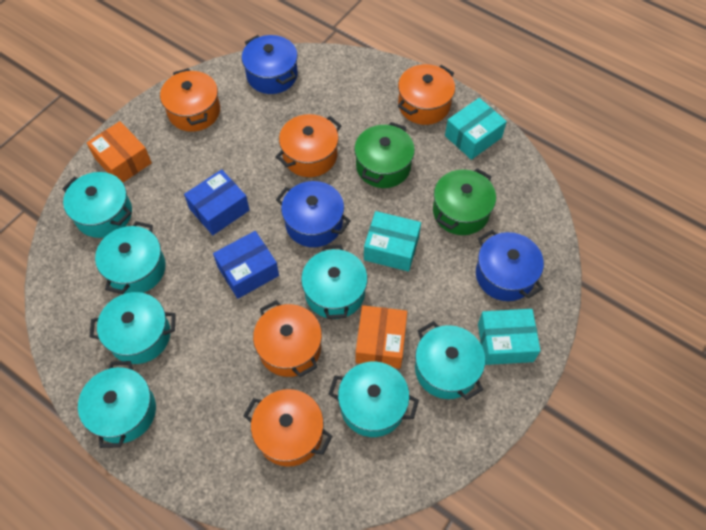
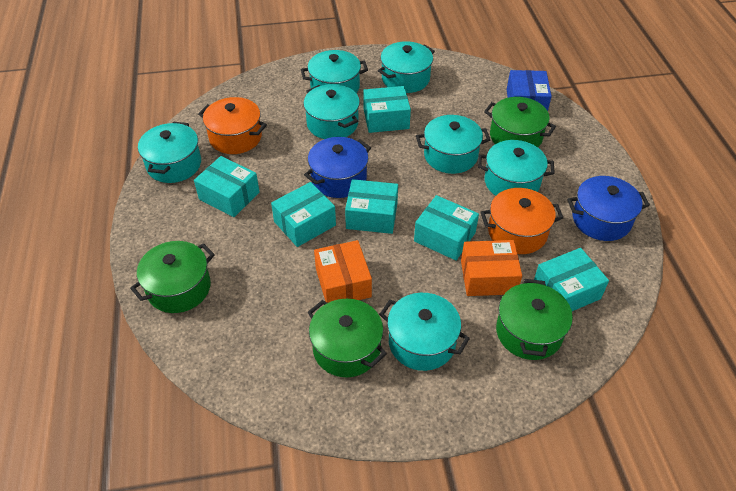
blue box: [184,169,249,235] [213,231,279,299] = 2 -> [507,70,552,111] = 1
blue pot: [242,35,298,94] [276,181,351,247] [476,230,544,301] = 3 -> [304,137,371,198] [567,176,650,241] = 2
green pot: [354,122,415,188] [433,168,496,235] = 2 -> [130,241,215,313] [308,299,387,377] [484,97,556,147] [496,279,573,360] = 4
orange pot: [160,68,220,132] [243,389,332,467] [253,300,322,377] [275,114,341,177] [398,64,455,125] = 5 -> [198,97,267,154] [481,188,564,254] = 2
turquoise box: [364,211,421,272] [445,98,507,160] [478,309,541,365] = 3 -> [194,156,260,217] [271,182,336,247] [345,179,398,234] [363,86,411,133] [414,195,479,261] [534,248,609,311] = 6

